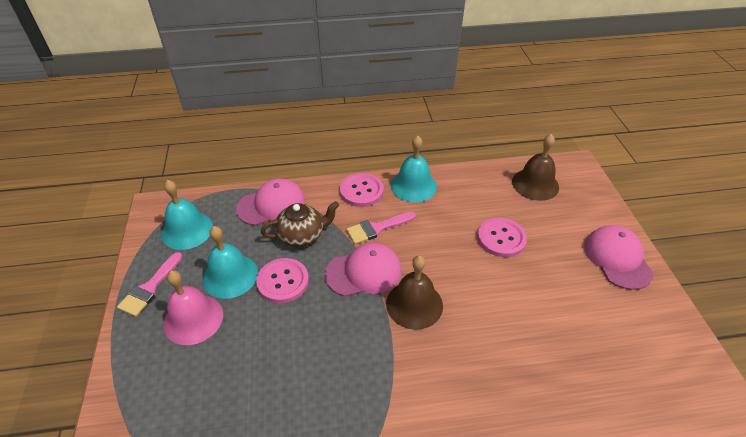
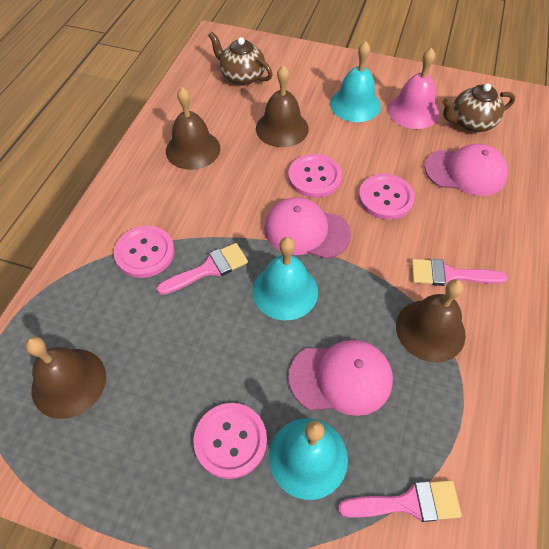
brown bell: [386,255,443,330] [512,134,559,201] = 2 -> [25,337,106,419] [166,87,220,170] [256,65,309,147] [396,279,466,362] = 4
brown teapot: [261,201,339,247] = 1 -> [208,32,273,86] [442,83,515,132] = 2
pink brush: [117,252,182,317] [346,212,416,244] = 2 -> [157,243,248,295] [338,480,462,522] [411,259,508,286] = 3
pink button: [256,258,309,303] [340,173,384,207] [478,218,527,257] = 3 -> [114,226,175,278] [194,403,267,479] [288,154,342,198] [359,174,415,220] = 4

